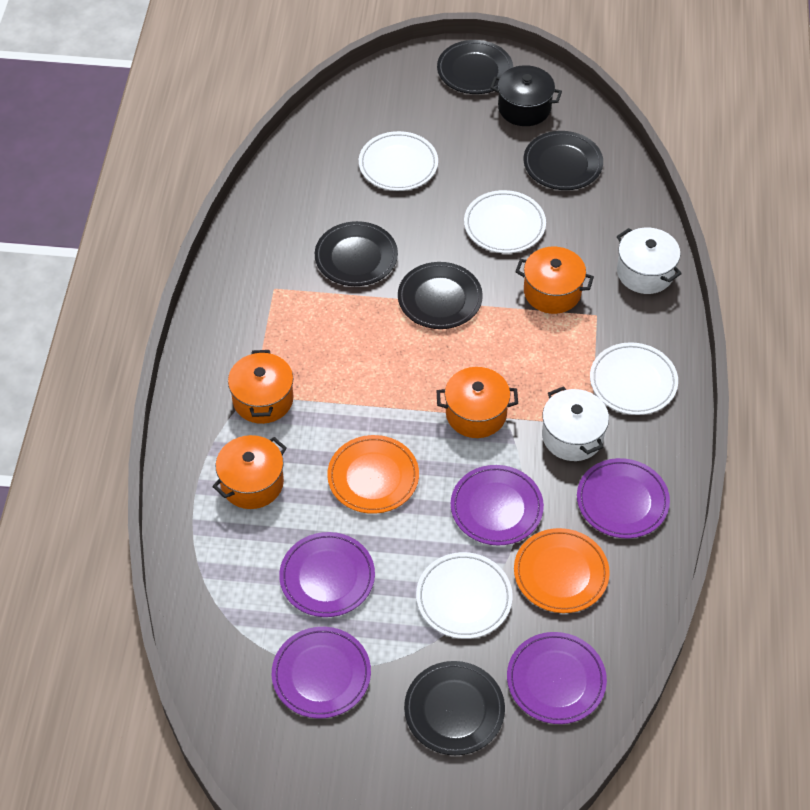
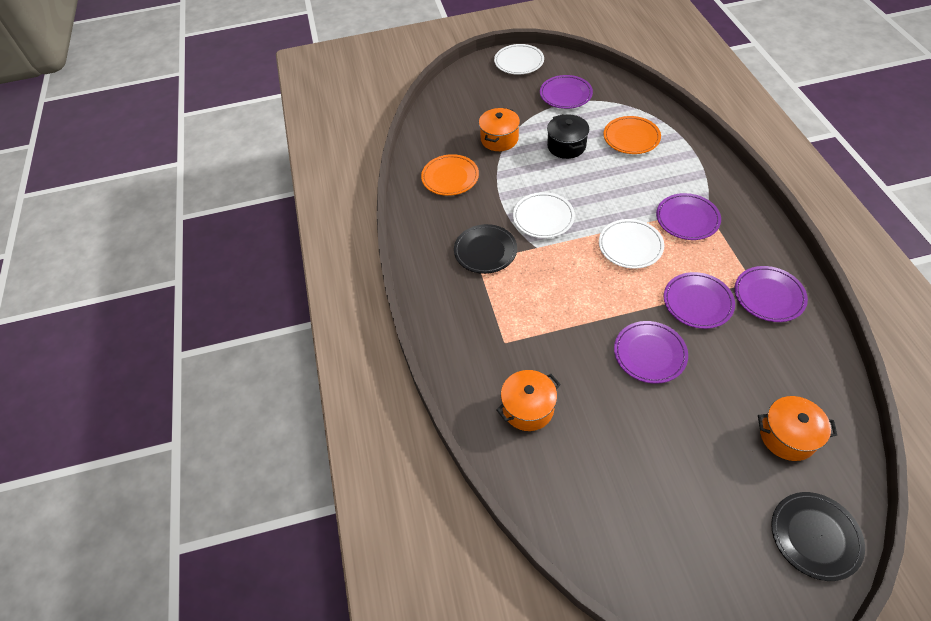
black plate: [315,221,398,286] [398,262,483,329] [404,661,505,755] [437,40,513,94] [524,131,603,190] = 5 -> [454,224,517,274] [771,492,865,581] = 2
orange pot: [212,435,287,509] [228,350,294,424] [437,367,518,438] [515,247,594,314] = 4 -> [479,108,520,151] [496,370,561,431] [758,396,837,461] = 3
white plate: [359,131,438,191] [416,552,513,639] [464,190,546,253] [590,342,678,415] = 4 -> [494,44,544,75] [513,192,575,238] [599,219,664,269] = 3
white pot: [542,386,609,461] [617,227,682,294] = 2 -> none = 0

